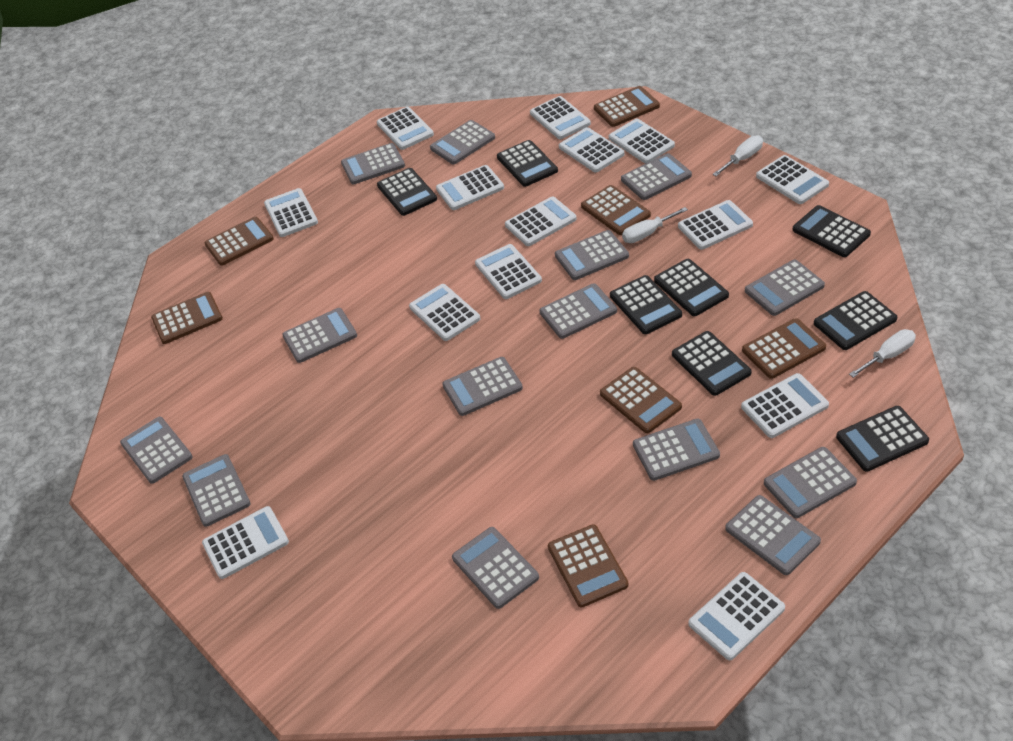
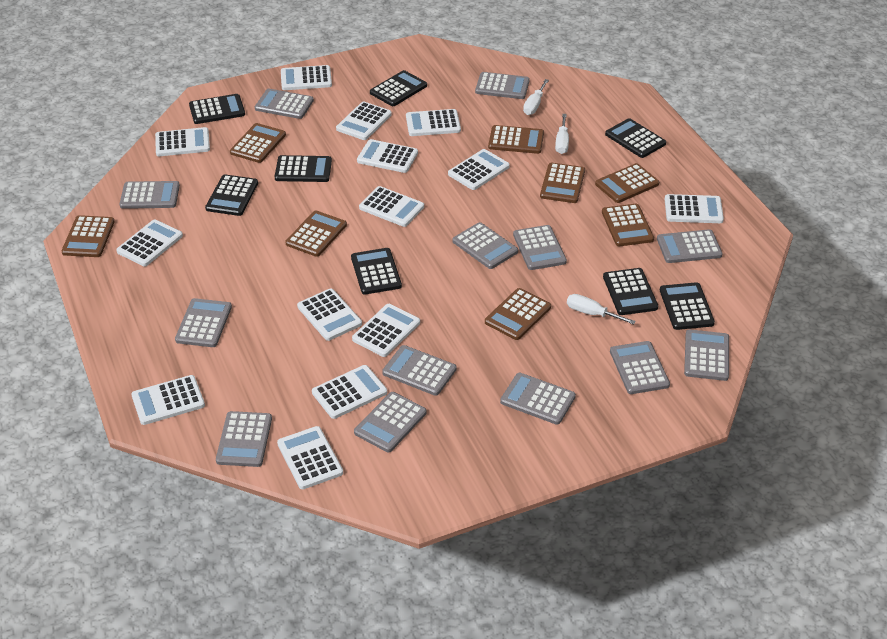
brown calculator: [151,292,223,344] [205,217,274,266] [548,524,628,607] [581,185,651,235] [594,86,660,127] [600,367,682,433] [742,318,826,379] = 7 -> [62,215,115,257] [230,123,286,163] [285,210,347,257] [485,288,551,340] [488,125,544,154] [540,163,585,203] [595,163,659,203] [602,204,654,246] = 8
grey calculator: [120,417,193,484] [182,454,251,527] [282,308,357,363] [341,143,405,184] [430,120,495,164] [442,357,523,416] [452,527,539,609] [539,283,617,339] [555,230,629,280] [621,153,692,200] [633,419,720,481] [725,495,821,575] [745,260,825,316] [764,447,857,518] = 14 -> [119,181,180,209] [175,298,232,347] [216,411,272,467] [255,89,314,119] [354,392,427,452] [382,345,457,396] [453,222,518,269] [475,72,530,99] [500,373,576,425] [513,225,567,270] [610,341,670,394] [657,229,723,263] [684,329,729,381] = 13

